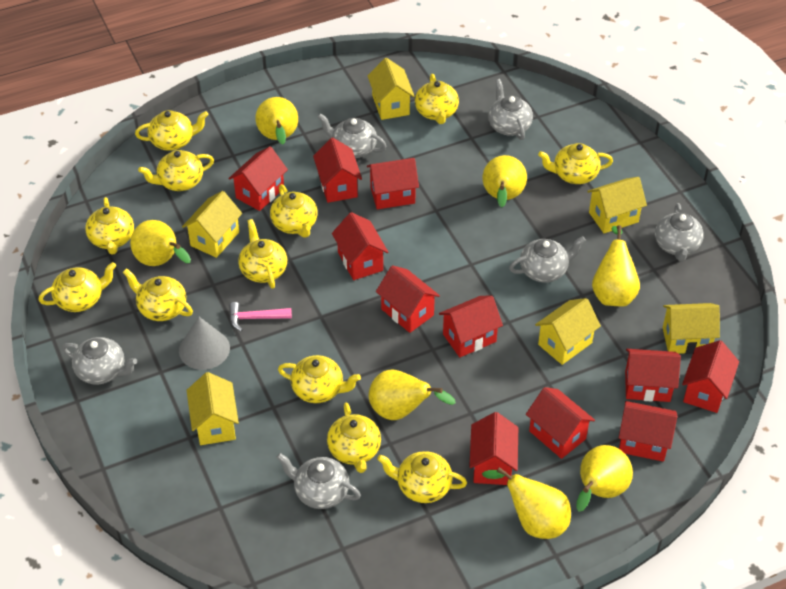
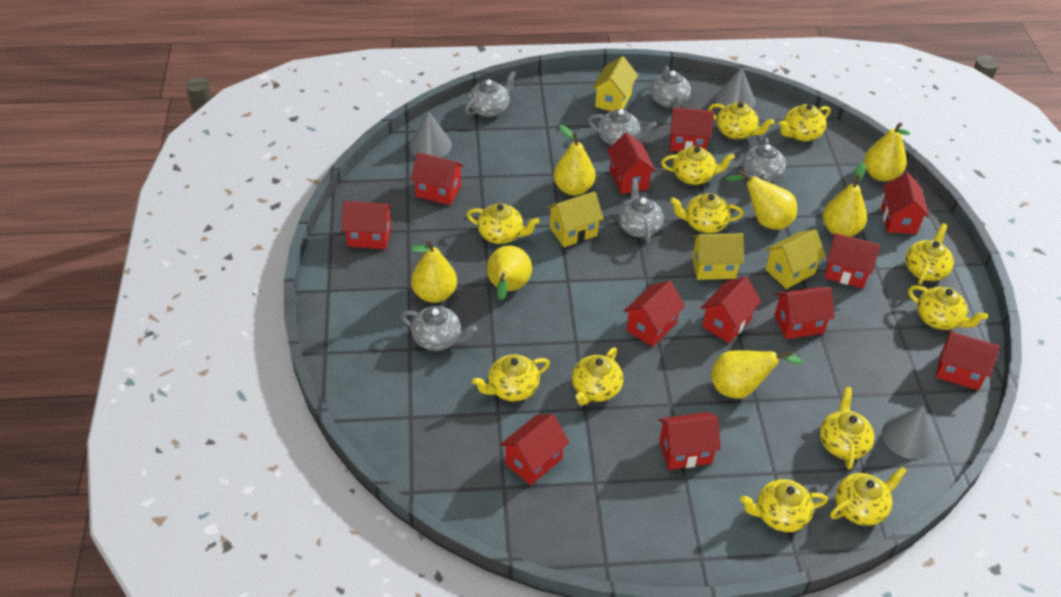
grey cone: [179,317,230,370] = 1 -> [409,112,452,158] [715,67,756,109] [882,405,936,459] = 3
pink hammer: [229,302,292,331] = 1 -> none = 0
red house: [228,147,288,211] [313,138,362,203] [332,212,388,280] [367,158,419,209] [376,265,440,333] [439,296,503,357] [469,412,518,485] [526,387,595,459] [619,401,677,462] [625,349,681,402] [682,340,739,413] = 11 -> [342,201,392,249] [411,152,464,205] [500,414,570,485] [607,133,656,194] [624,281,685,347] [659,412,721,470] [670,107,714,152] [701,277,761,343] [775,287,835,339] [824,233,880,288] [881,172,929,234] [936,331,1000,390] = 12
yellow house: [182,191,242,258] [187,372,239,445] [367,58,415,120] [535,298,601,365] [587,177,647,233] [663,303,720,354] = 6 -> [547,191,604,247] [592,56,638,111] [692,233,744,280] [765,229,826,289] = 4

